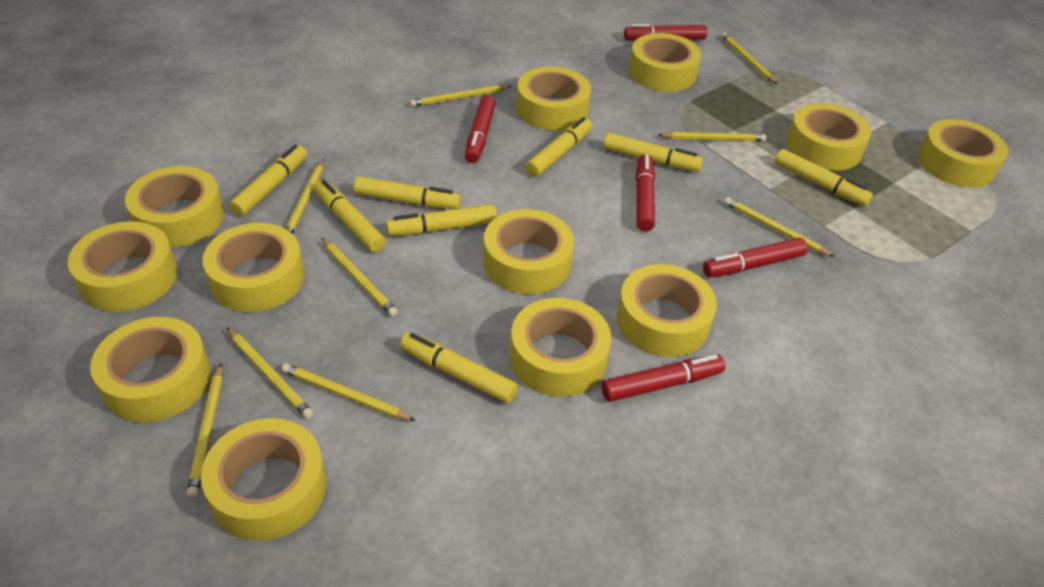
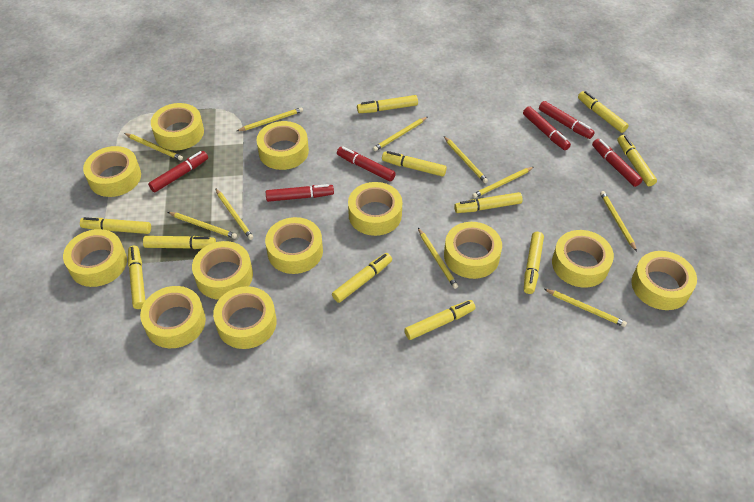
red marker: [465,95,496,163] [602,355,725,402] [624,24,707,41] [636,154,655,232] [703,238,808,277] = 5 -> [148,151,208,192] [266,184,334,202] [337,147,396,182] [523,106,571,150] [539,101,595,139] [592,139,643,187] = 6
yellow marker: [229,145,307,216] [314,180,386,252] [354,176,461,209] [386,204,497,236] [400,332,518,403] [525,117,592,177] [603,133,703,172] [775,149,873,206] = 8 -> [80,217,151,234] [128,246,146,309] [143,236,216,249] [332,253,392,303] [357,95,418,113] [382,151,447,177] [404,300,476,340] [454,192,523,213] [524,232,544,294] [578,91,629,133] [617,135,657,186] = 11
yellow pencil: [187,364,223,498] [227,328,314,419] [281,363,416,421] [285,159,324,234] [322,238,398,317] [410,85,511,107] [659,132,767,141] [721,32,777,84] [724,197,834,257] = 9 -> [124,133,183,160] [168,212,237,239] [215,188,254,240] [237,107,303,131] [373,117,427,151] [418,228,458,289] [444,136,488,183] [472,167,534,198] [545,289,627,327] [600,191,637,251] = 10

